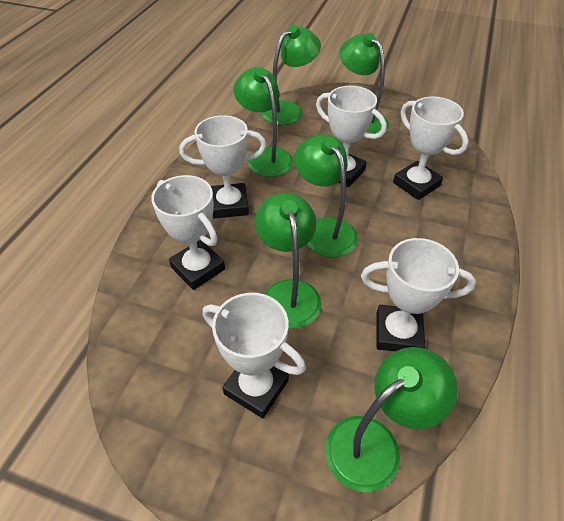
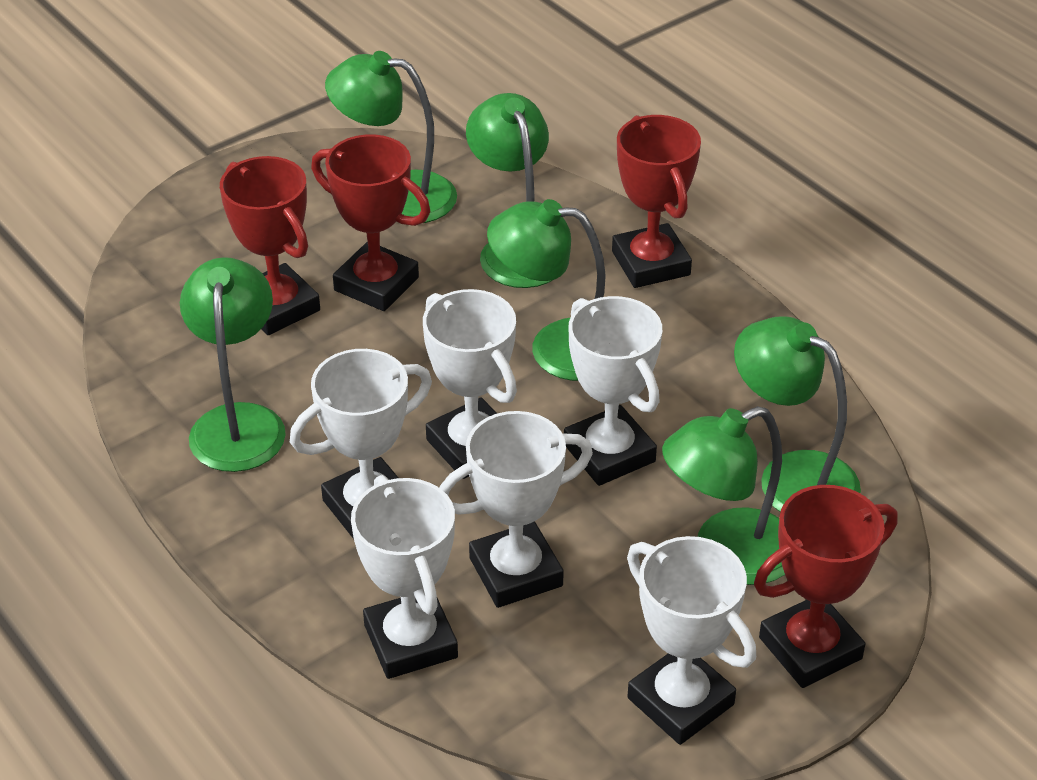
red trophy: none = 0 -> [220,156,320,335] [311,134,430,311] [612,115,701,288] [754,485,898,688] = 4

